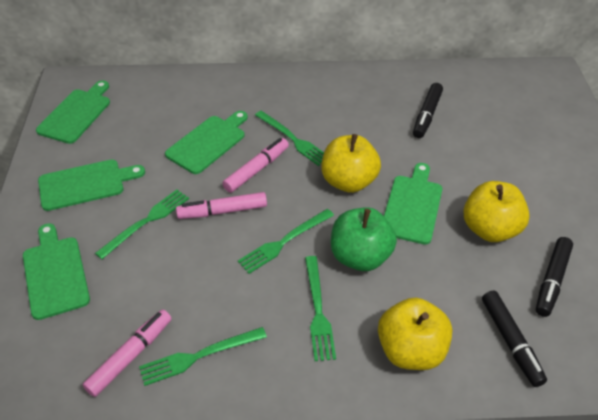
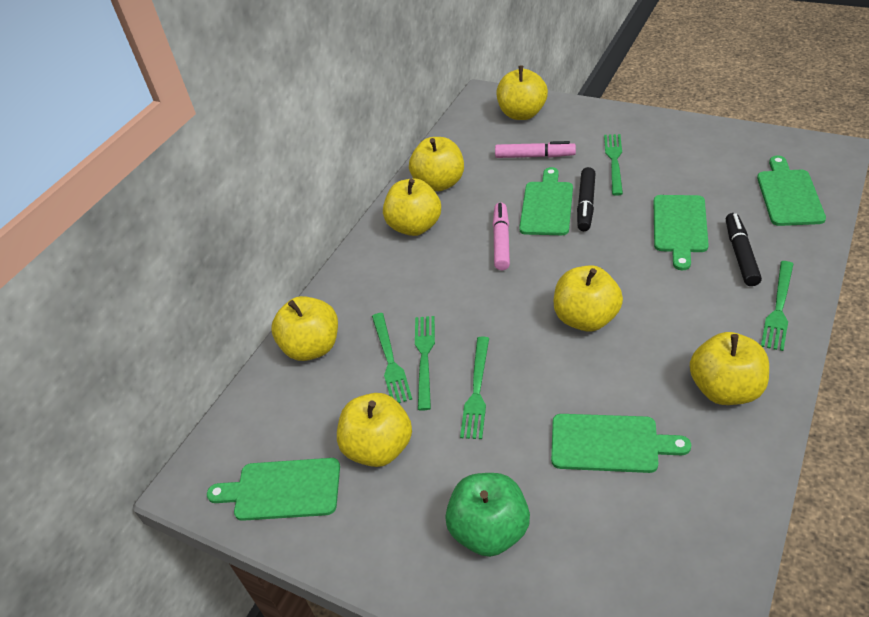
black marker: [413,83,443,138] [482,290,547,387] [536,237,573,317] = 3 -> [577,167,596,231] [726,213,762,286] = 2
pink marker: [83,309,172,397] [176,192,267,219] [222,138,289,193] = 3 -> [493,203,510,270] [495,141,576,158] = 2
yellow apple: [321,134,381,193] [378,298,452,370] [463,181,530,242] = 3 -> [271,296,338,361] [337,393,412,467] [383,178,441,236] [409,137,464,192] [497,66,548,120] [554,265,623,332] [690,332,769,405] = 7

